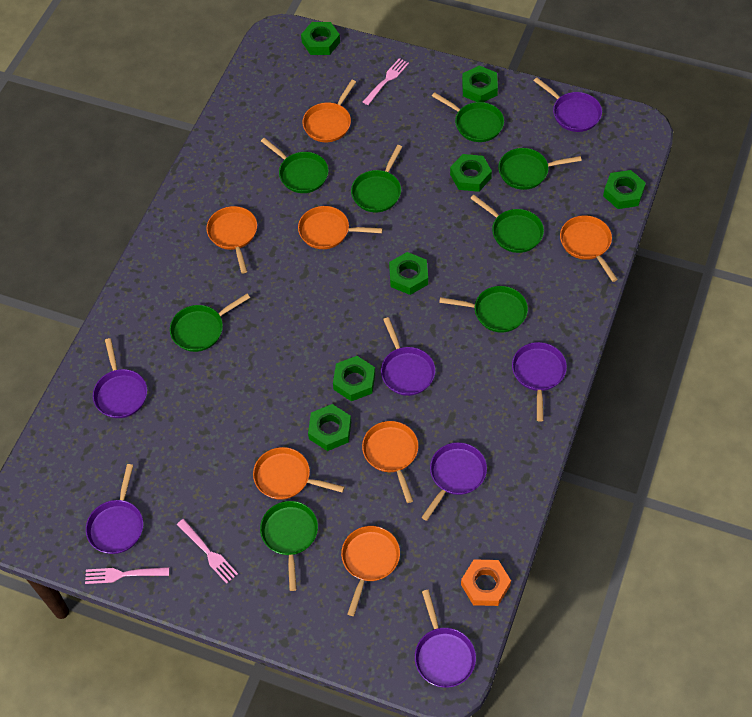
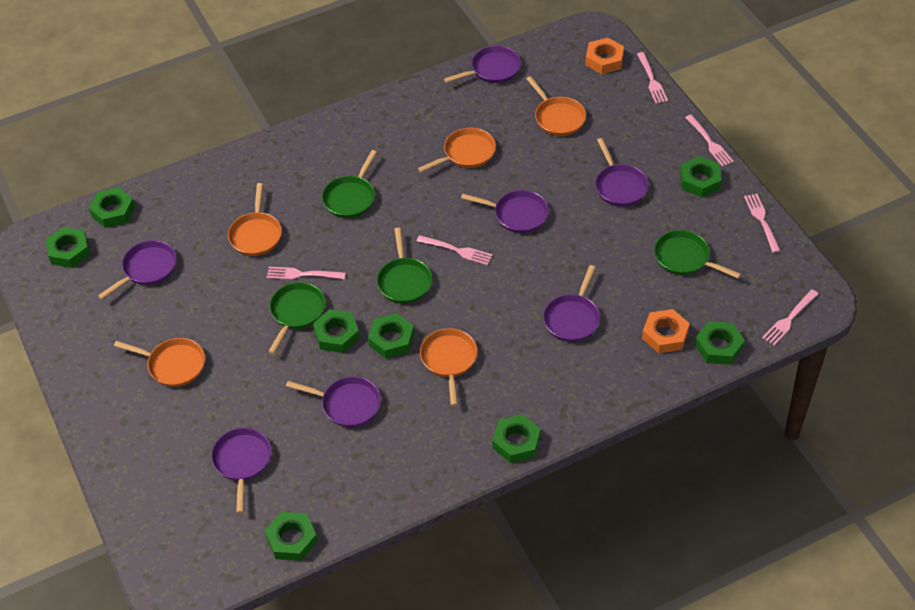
green nut: [301,22,340,55] [308,404,351,451] [333,356,375,401] [389,252,428,295] [450,154,492,192] [462,66,498,102] [603,170,646,209] = 7 -> [46,227,90,268] [89,187,135,228] [265,512,318,561] [313,309,360,353] [368,313,414,359] [492,414,541,463] [680,156,721,197] [695,321,745,365] = 8
green pan: [170,294,250,352] [260,501,318,591] [261,138,329,193] [351,145,402,212] [432,92,504,142] [439,286,528,333] [470,195,544,253] [498,148,582,190] = 8 -> [268,282,326,354] [322,150,377,218] [377,227,432,304] [654,230,741,278] = 4
orange nut: [461,559,511,606] = 1 -> [585,38,624,74] [642,309,690,353] = 2
orange pan: [206,206,257,274] [253,447,345,500] [298,206,383,249] [302,80,356,142] [341,526,400,616] [362,421,418,503] [560,215,618,282] = 7 -> [114,338,205,387] [228,183,282,256] [418,128,496,172] [420,328,477,406] [526,76,586,136] = 5
pink fork: [85,567,169,584] [177,519,238,584] [363,58,409,105] = 3 -> [267,267,346,280] [417,235,493,265] [637,52,668,104] [685,115,734,167] [744,194,781,253] [762,290,818,346] = 6

